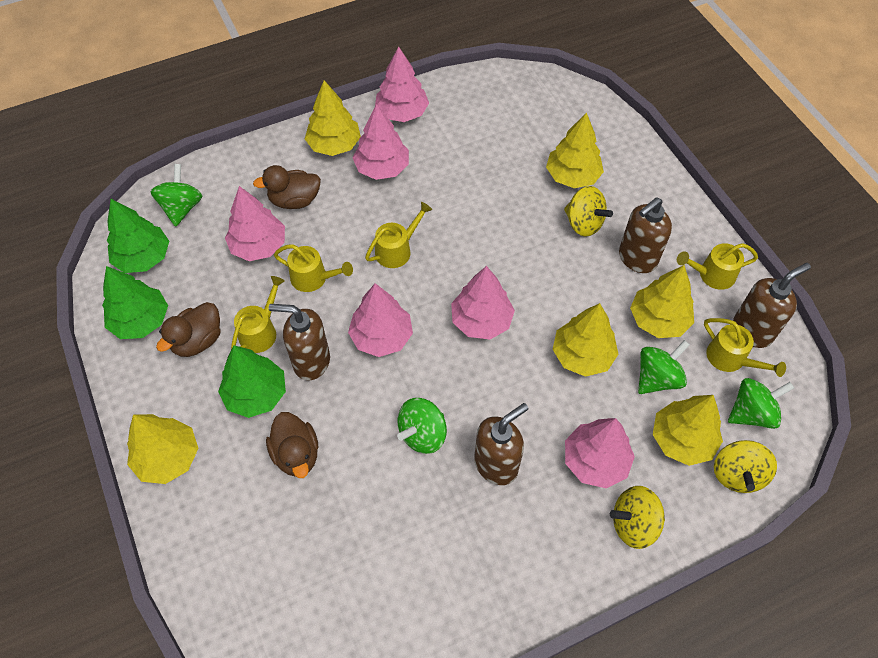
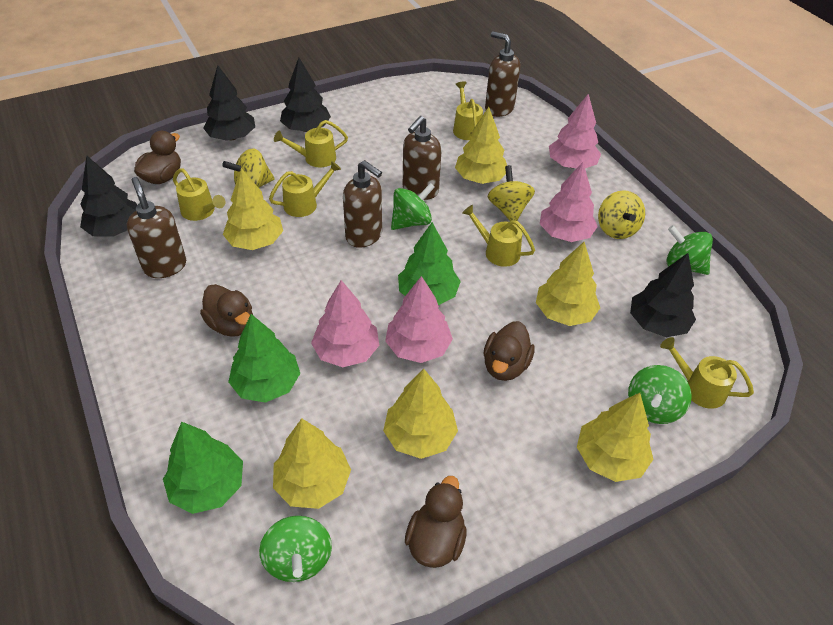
black tree: none = 0 -> [80,155,137,236] [203,65,255,141] [280,58,331,132] [630,253,696,337] = 4
brown duck: [156,302,221,357] [253,165,321,209] [266,412,318,478] = 3 -> [134,131,181,184] [200,284,253,337] [405,476,467,568] [484,321,535,381] = 4
pink tree: [225,186,285,261] [348,283,413,357] [353,104,409,180] [375,46,429,122] [451,266,515,340] [565,418,635,488] = 6 -> [311,280,379,367] [385,276,453,363] [540,162,598,242] [549,94,601,169] = 4
yellow watering can: [231,276,285,353] [274,244,353,292] [365,202,432,268] [677,243,758,290] [704,318,786,377] = 5 -> [173,168,226,221] [269,161,341,217] [274,120,348,167] [453,81,483,140] [462,205,535,267] [660,337,754,409] = 6

